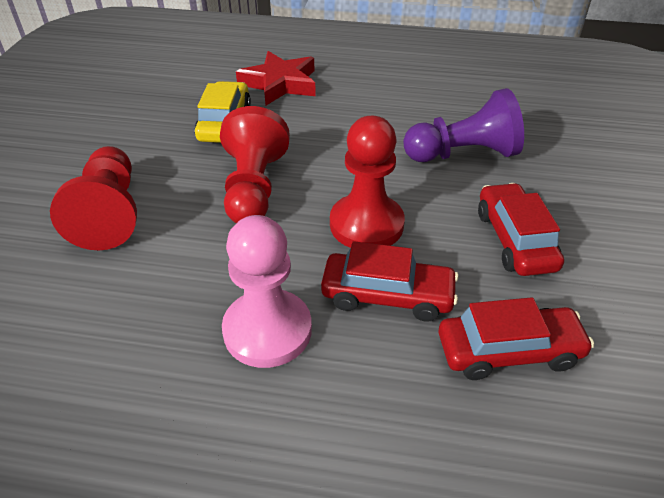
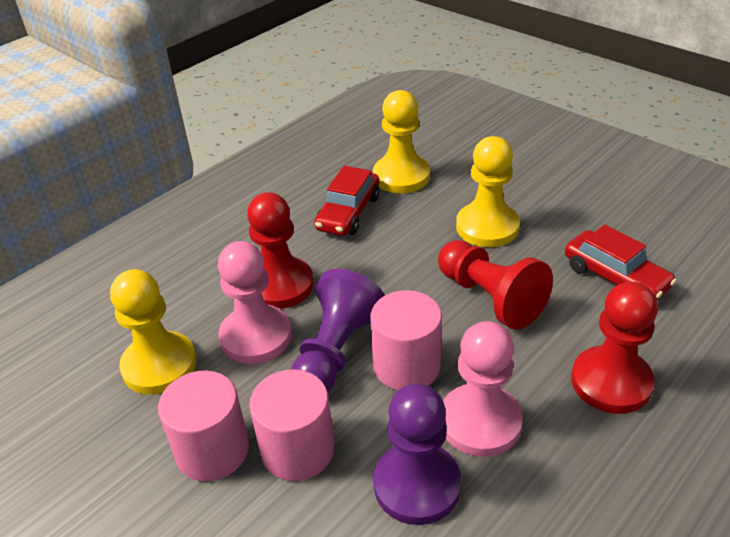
pink cylinder: none = 0 -> [158,370,249,482] [249,369,334,481] [370,290,442,391] = 3
pink pawn: [222,215,312,368] = 1 -> [218,241,292,364] [443,321,523,457] = 2
purple pawn: [403,88,524,162] = 1 -> [291,269,385,392] [373,383,461,525] = 2
red car: [321,241,459,321] [438,297,594,380] [478,183,564,276] = 3 -> [314,166,380,236] [565,224,677,300] = 2
red star: [236,51,316,105] = 1 -> none = 0
yellow car: [194,81,251,143] = 1 -> none = 0
yellow pawn: none = 0 -> [110,269,197,394] [373,90,430,193] [456,136,520,247] = 3

